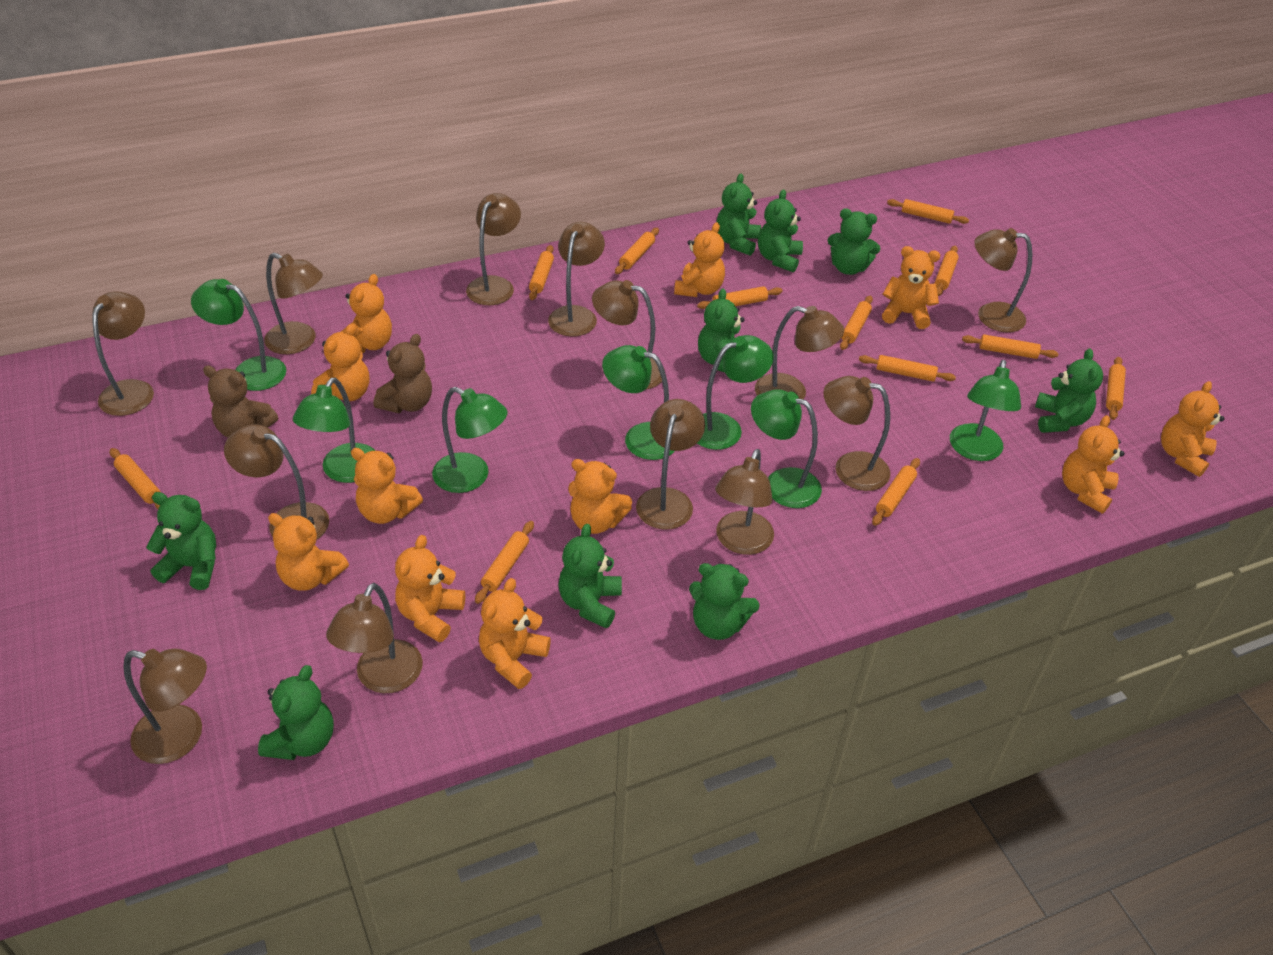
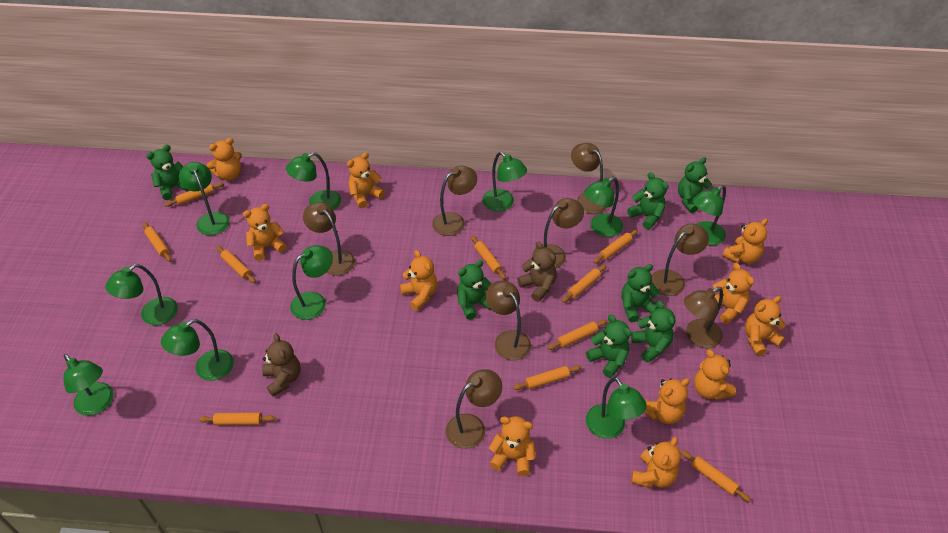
brown lamp: [92,291,154,416] [123,649,207,764] [224,424,329,540] [264,253,323,354] [326,583,423,693] [466,193,521,305] [548,222,605,337] [592,280,665,389] [636,399,705,530] [715,449,774,555] [755,306,844,400] [823,376,891,491] [974,228,1032,332] = 13 -> [303,202,355,276] [432,166,477,236] [446,369,502,449] [486,281,531,361] [532,198,584,268] [571,143,607,214] [652,223,709,296] [684,287,723,348] = 8
green lamp: [191,279,286,391] [293,378,376,483] [432,387,507,493] [602,345,675,460] [697,335,774,450] [751,389,822,508] [950,360,1021,461] = 7 -> [63,354,114,416] [105,264,178,325] [161,319,234,381] [179,162,230,235] [286,152,341,210] [290,245,333,320] [482,152,527,211] [584,177,623,237] [586,377,647,439] [692,185,726,245] = 10
green teddy bear: [146,492,216,590] [258,665,334,760] [558,524,622,628] [689,563,760,640] [698,288,745,372] [716,174,761,256] [758,190,803,272] [827,208,881,275] [1035,349,1103,433] = 9 -> [146,145,189,200] [457,260,491,320] [586,315,631,378] [621,264,660,322] [627,172,669,230] [631,301,675,363] [678,157,712,213] = 7
orange rolling pin: [110,448,161,509] [475,521,534,604] [529,245,554,300] [615,228,659,274] [697,286,783,309] [840,296,873,350] [859,355,956,382] [872,458,920,526] [887,199,969,224] [934,246,958,296] [962,334,1059,359] [1106,357,1126,420] = 12 -> [143,222,171,262] [165,182,224,207] [199,412,276,425] [216,246,256,283] [471,236,506,280] [513,365,581,390] [548,319,607,350] [562,264,607,303] [593,230,638,263] [681,450,751,502] = 10

